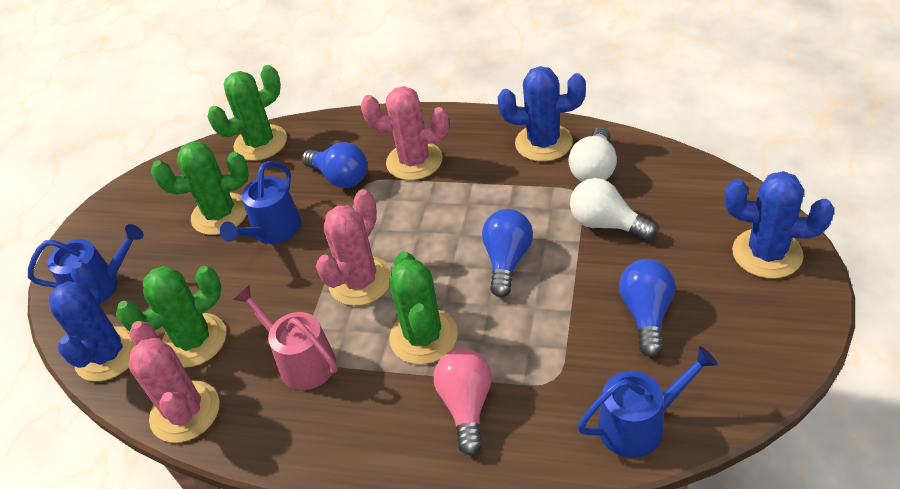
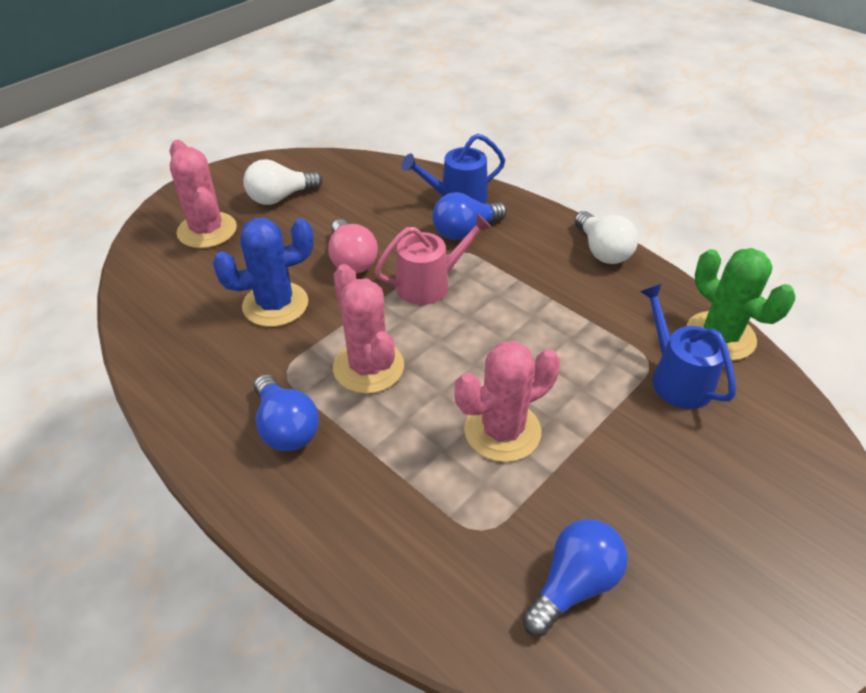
blue cactus: [49,262,136,382] [498,66,586,162] [725,171,834,279] = 3 -> [213,218,314,327] = 1
blue watering can: [28,224,144,303] [220,161,301,244] [577,346,718,458] = 3 -> [401,133,505,204] [640,284,736,409] = 2
green cactus: [116,266,226,368] [151,142,249,235] [207,65,287,161] [389,251,458,364] = 4 -> [687,248,795,361] = 1

